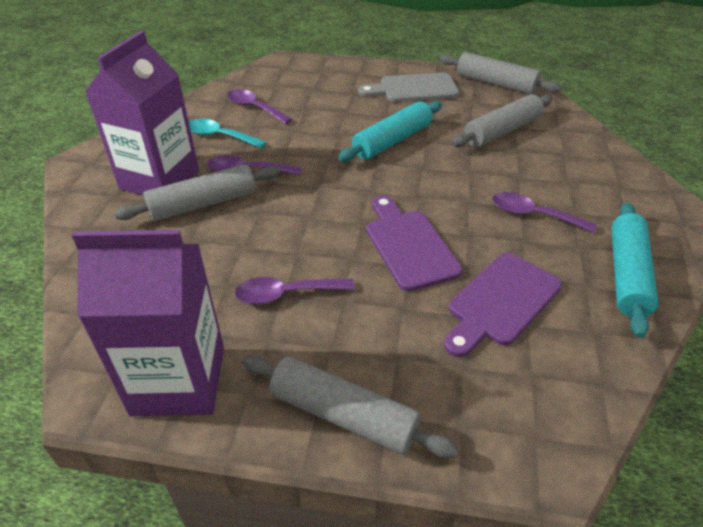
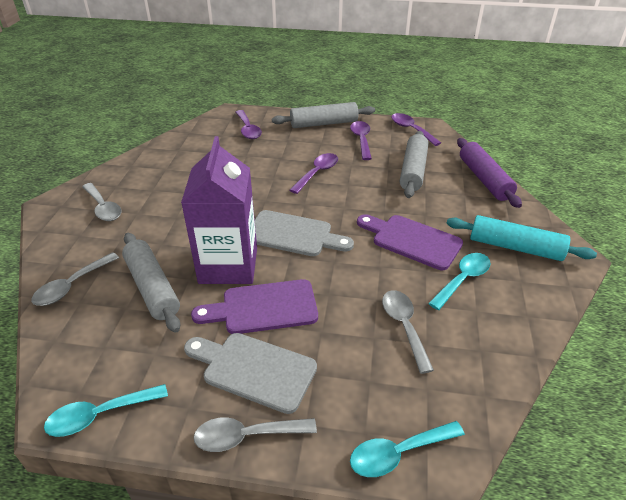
grey cutting board: [358,72,459,102] = 1 -> [184,333,317,414] [255,210,354,256] = 2
grey rolling pin: [114,164,280,221] [242,355,459,458] [440,52,561,94] [452,94,552,148] = 4 -> [122,233,180,333] [272,102,375,128] [400,131,429,198] = 3
grey spoon: none = 0 -> [31,252,119,306] [82,183,122,221] [193,417,317,452] [382,290,434,374] = 4
purple carton: [72,230,224,417] [85,31,199,196] = 2 -> [181,136,257,284] = 1
purple rolling pin: none = 0 -> [457,138,522,208] = 1
turquoise rolling pin: [338,101,442,162] [611,203,659,338] = 2 -> [446,215,597,261] = 1
turquoise spoon: [189,118,267,149] = 1 -> [44,384,168,437] [350,421,465,477] [428,253,491,310] = 3

